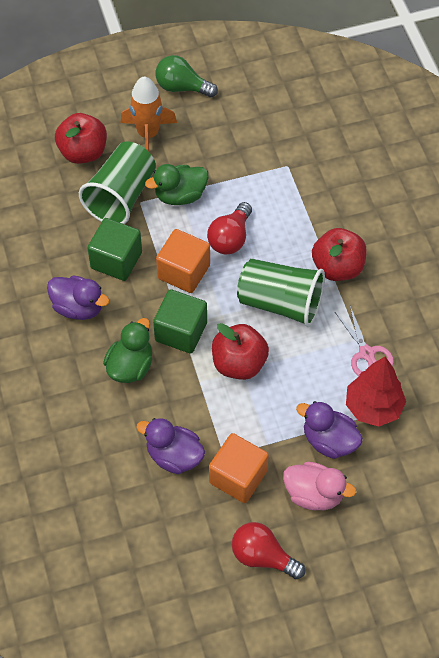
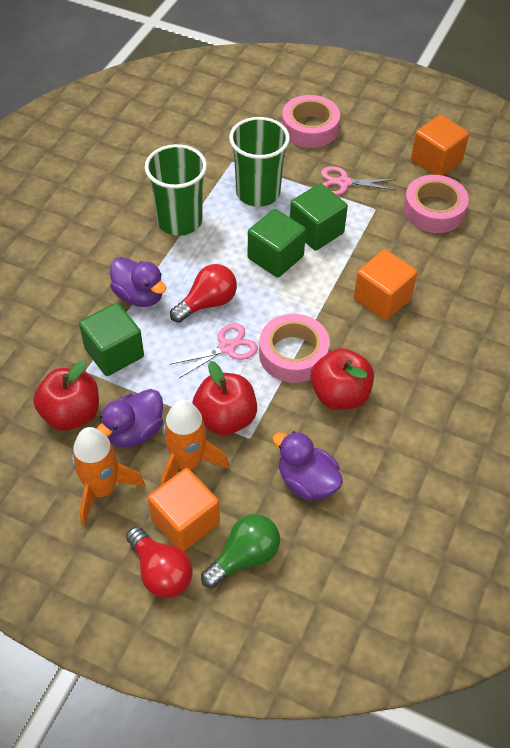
green cube: [88,218,142,281] [153,289,207,353] = 2 -> [79,303,144,376] [248,209,306,278] [290,183,348,250] = 3
green duck: [103,318,152,383] [145,164,209,205] = 2 -> none = 0
orange cube: [156,229,210,293] [209,433,269,503] = 2 -> [148,468,220,551] [354,249,417,320] [411,115,469,176] = 3
orange rocket: [121,77,177,151] = 1 -> [72,427,145,526] [161,399,229,485] = 2
pink duck: [283,462,356,511] = 1 -> none = 0
pink scissors: [335,306,394,376] = 1 -> [171,323,258,378] [321,166,396,195] = 2
pink tape: none = 0 -> [259,314,330,383] [282,95,340,148] [403,175,469,233] = 3
red tree: [346,356,406,426] = 1 -> none = 0

